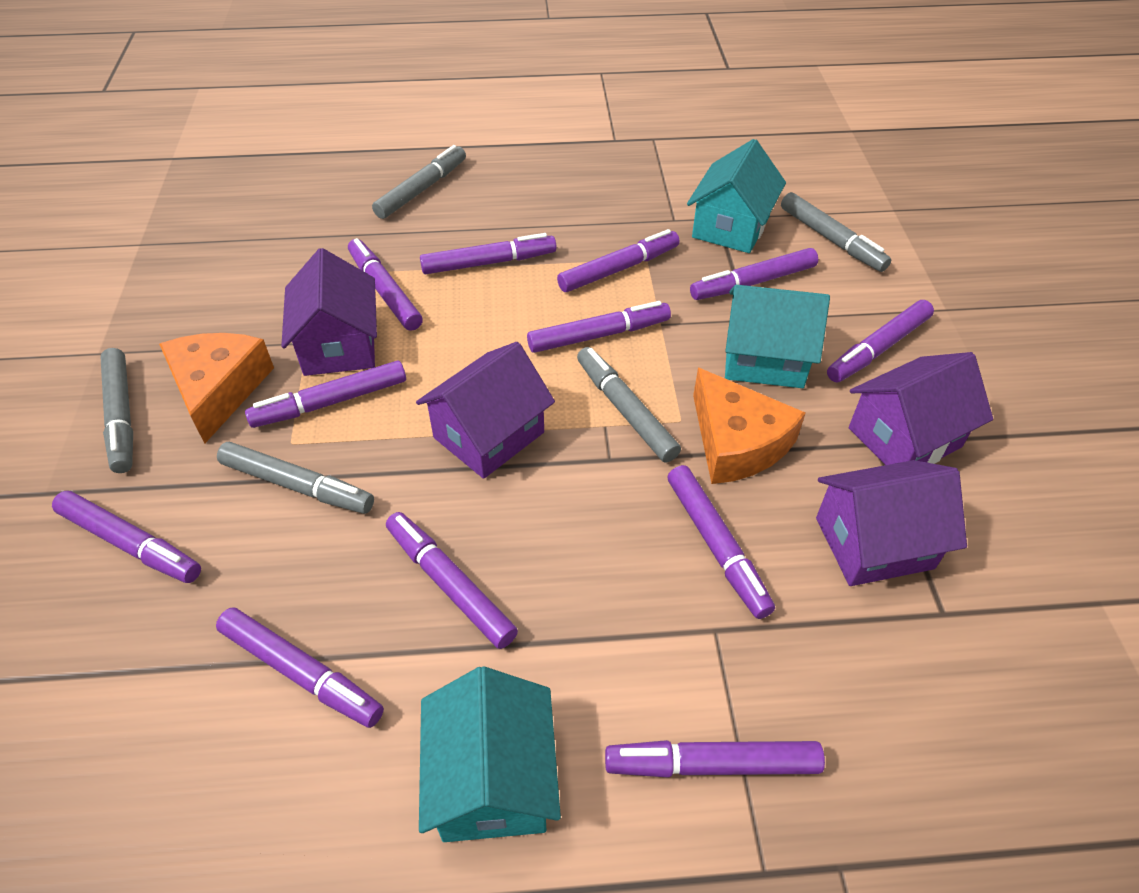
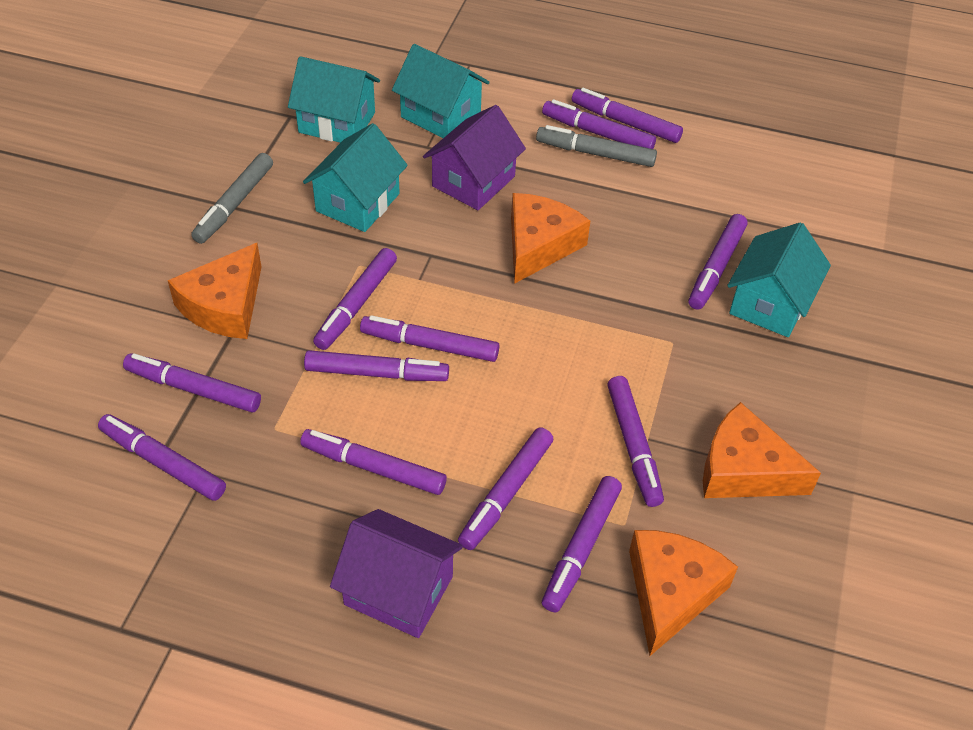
grey marker: [100,348,133,473] [217,442,374,514] [372,145,466,219] [577,347,681,462] [781,192,891,272] = 5 -> [191,153,273,244] [536,125,657,167] = 2
orange cheese: [159,333,274,443] [693,367,806,484] = 2 -> [168,243,261,339] [511,193,590,284] [629,530,738,656] [703,402,821,498] = 4
purple house: [281,248,377,376] [416,342,555,479] [816,460,967,586] [849,352,993,465] = 4 -> [330,509,463,638] [423,105,526,210] = 2
turquoise house: [419,666,561,842] [687,139,786,253] [725,285,830,388] = 3 -> [288,56,380,143] [303,123,408,232] [392,44,490,138] [727,222,831,337] = 4

